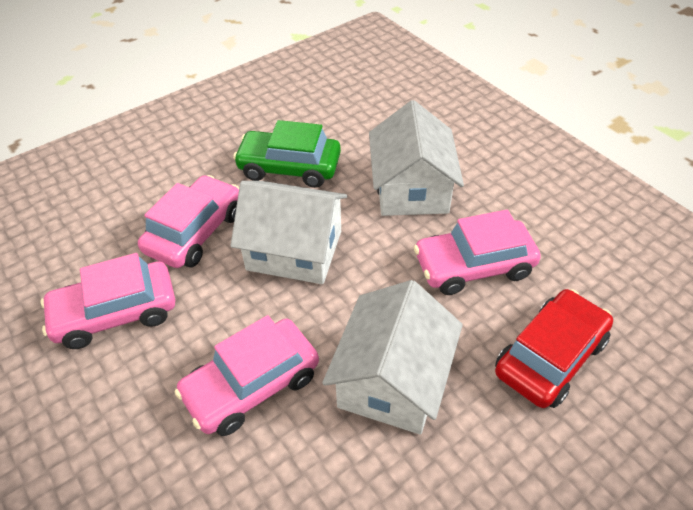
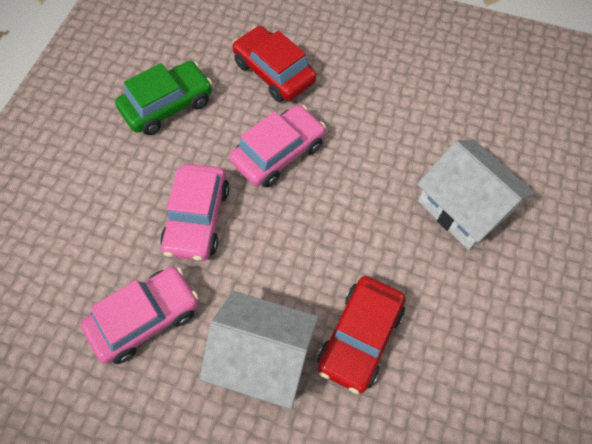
pink car: [40,253,175,349] [138,175,239,268] [175,315,319,436] [414,210,541,295] = 4 -> [81,266,199,364] [160,164,229,261] [230,105,326,187] = 3
red car: [495,289,613,408] = 1 -> [232,26,316,102] [317,276,405,394] = 2
white house: [230,181,347,284] [322,280,463,435] [369,100,464,216] = 3 -> [200,291,319,409] [417,140,535,250] = 2

